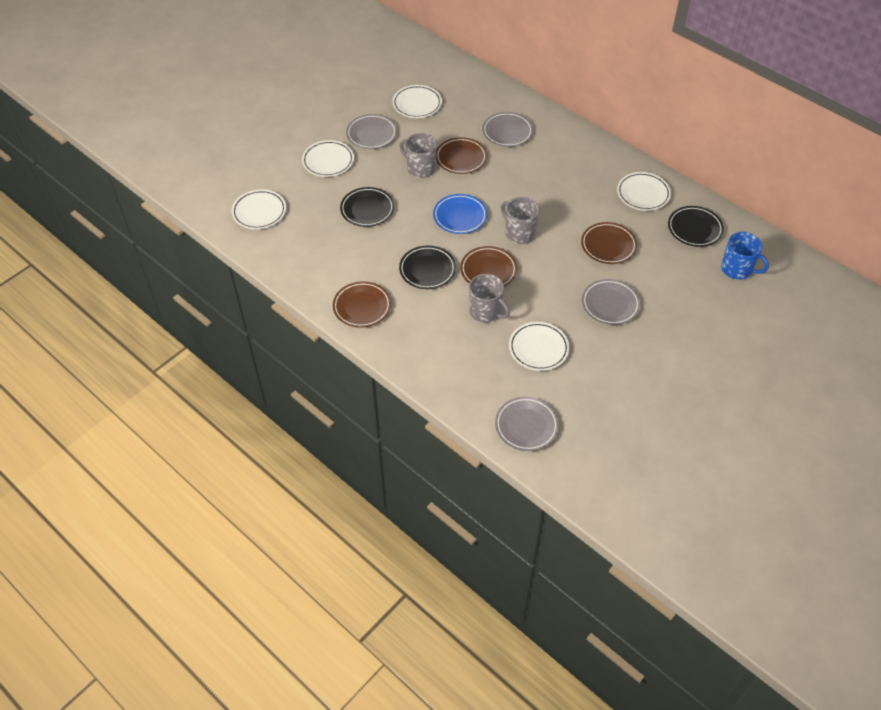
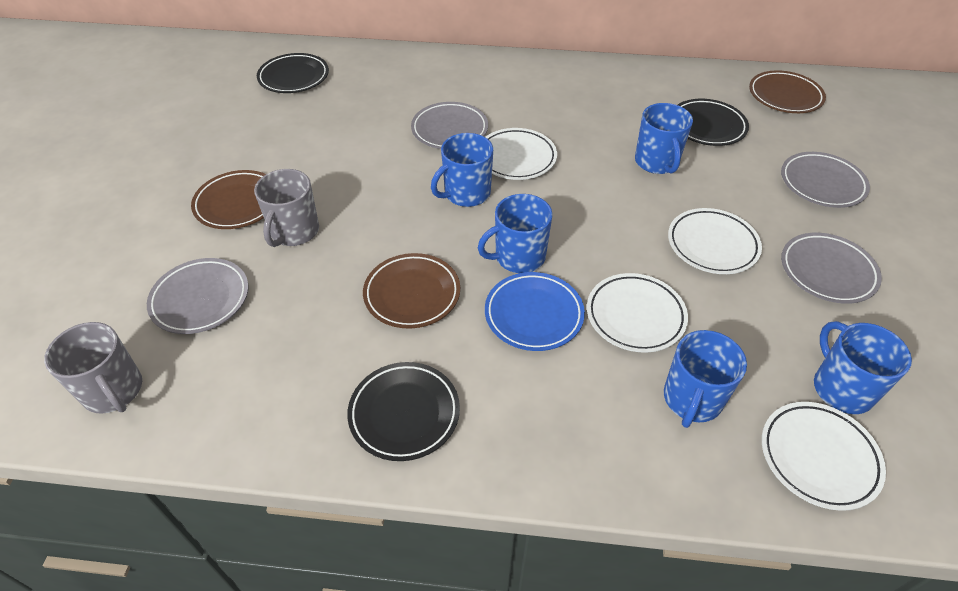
blue mug: [721,232,769,280] = 1 -> [431,133,493,207] [478,194,553,273] [635,103,693,174] [664,330,747,428] [814,321,912,414] = 5
brown plate: [333,281,391,328] [436,137,487,174] [460,246,517,287] [581,222,637,264] = 4 -> [191,170,266,229] [363,253,460,329] [749,70,826,113] = 3
grey mug: [400,133,437,178] [469,274,510,323] [501,197,539,244] = 3 -> [44,322,142,414] [254,169,319,247] = 2
white plate: [232,189,286,229] [302,140,354,177] [392,85,442,118] [509,322,569,371] [617,172,671,211] = 5 -> [486,128,557,180] [587,273,688,353] [668,208,762,274] [762,402,886,511] = 4

